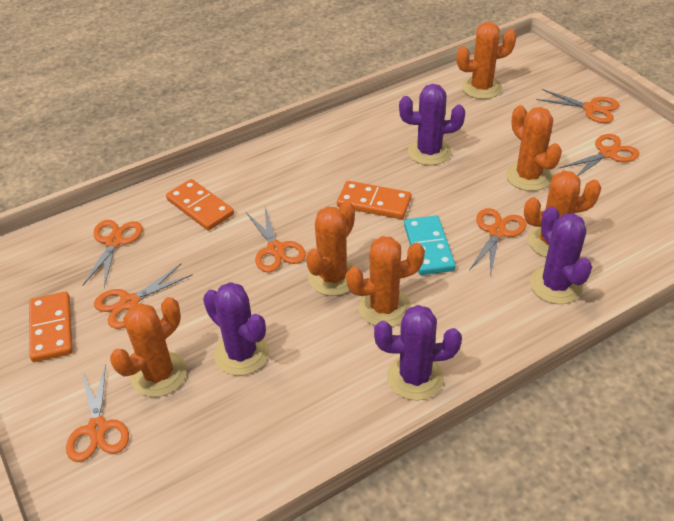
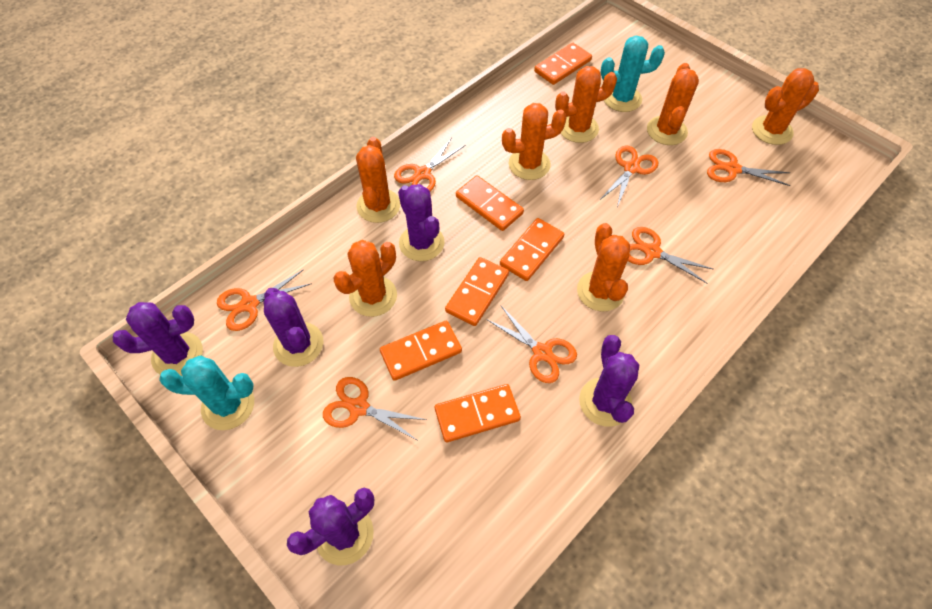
orange cactus: [110,297,187,397] [306,201,355,296] [346,236,425,327] [457,22,517,99] [506,105,562,191] [524,171,601,257] = 6 -> [333,240,397,317] [356,137,400,223] [502,103,567,180] [555,66,617,143] [577,223,630,312] [647,63,699,145] [752,68,819,145] = 7
orange domino: [29,291,73,362] [166,179,234,231] [337,181,412,219] = 3 -> [380,321,462,381] [435,384,521,442] [445,257,509,326] [456,175,524,231] [500,218,564,281] [534,43,592,85] = 6
purple cactus: [203,282,269,376] [374,305,462,400] [399,84,465,165] [530,207,592,304] = 4 -> [113,302,203,376] [264,288,324,367] [287,488,374,565] [398,184,445,261] [579,335,639,427] = 5
turquoise cactus: none = 0 -> [159,355,254,430] [601,35,665,112] = 2
turquoise domino: [404,215,456,275] = 1 -> none = 0

